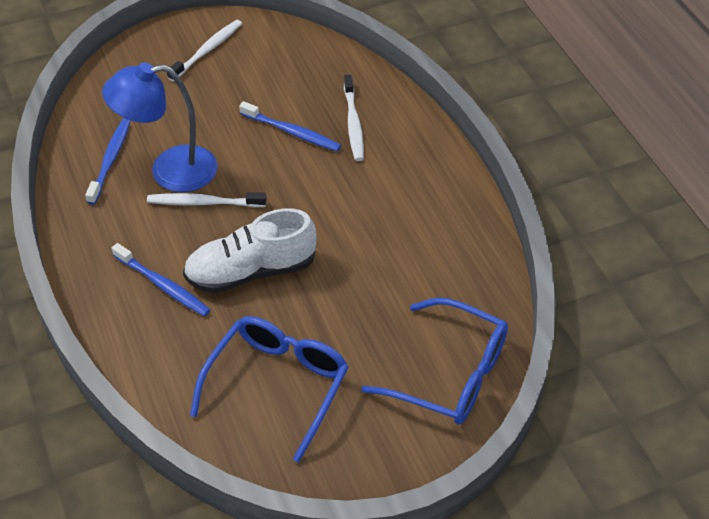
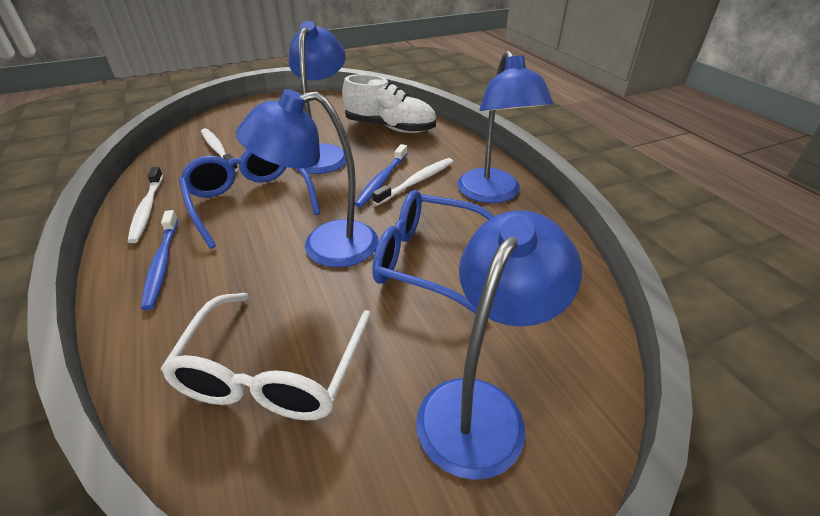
blue lamp: [102,62,217,192] = 1 -> [236,89,378,267] [289,21,346,174] [416,210,582,480] [457,50,553,203] = 4
blue toothbrush: [85,119,130,204] [112,243,210,317] [239,101,341,151] = 3 -> [141,210,178,310] [355,144,407,207] = 2
white glasses: none = 0 -> [160,293,371,421] = 1

